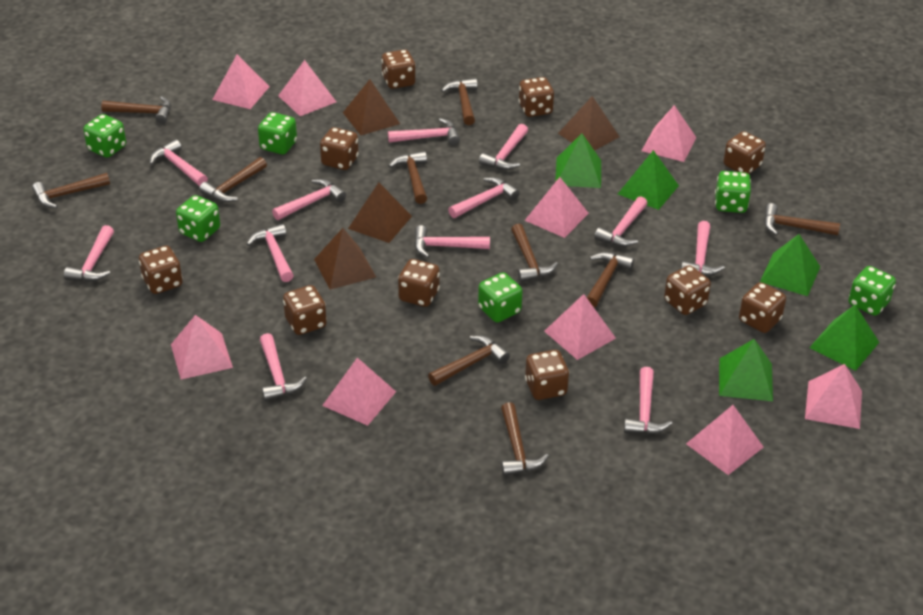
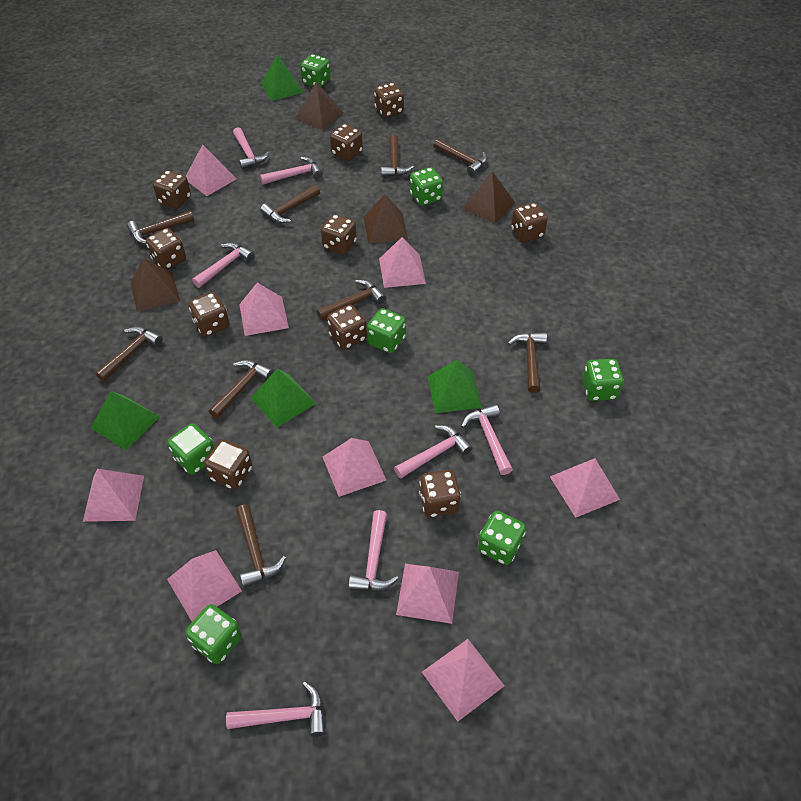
brown hammer: [32,173,110,208] [101,96,171,124] [199,157,267,202] [389,151,427,204] [428,335,510,386] [441,78,477,125] [501,402,549,476] [511,224,558,282] [587,252,634,307] [764,203,840,235] = 10 -> [95,326,163,382] [127,211,194,244] [209,360,274,419] [236,504,286,588] [260,185,320,223] [317,280,386,320] [381,134,414,177] [433,139,487,175] [508,332,547,393] = 9
green dice: [83,114,126,158] [176,195,220,242] [258,112,297,154] [478,272,523,323] [715,171,751,213] [848,266,896,316] = 6 -> [168,423,214,475] [185,604,242,664] [300,54,331,87] [367,308,406,353] [410,167,443,206] [478,511,526,565] [582,359,624,401] = 7
green pyramid: [555,133,601,188] [618,150,679,210] [719,339,773,401] [760,234,820,296] [809,305,879,371] = 5 -> [91,391,160,450] [251,369,316,428] [260,54,304,101] [427,360,482,413] = 4
pink hammer: [64,225,114,282] [150,139,208,186] [247,224,294,282] [260,333,307,401] [272,179,346,220] [388,118,460,145] [414,225,490,258] [448,177,520,218] [479,124,528,170] [594,196,648,247] [624,367,672,434] [681,221,725,276] = 12 -> [192,242,255,288] [226,681,326,737] [233,127,269,170] [260,156,323,185] [348,510,399,591] [394,425,473,478] [461,404,513,475] = 7

